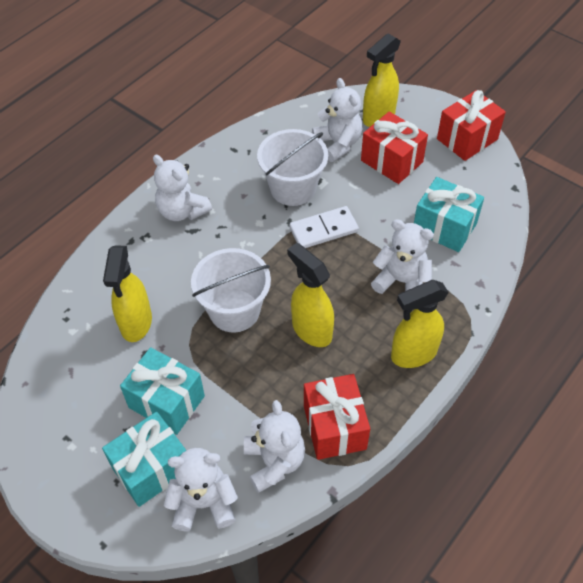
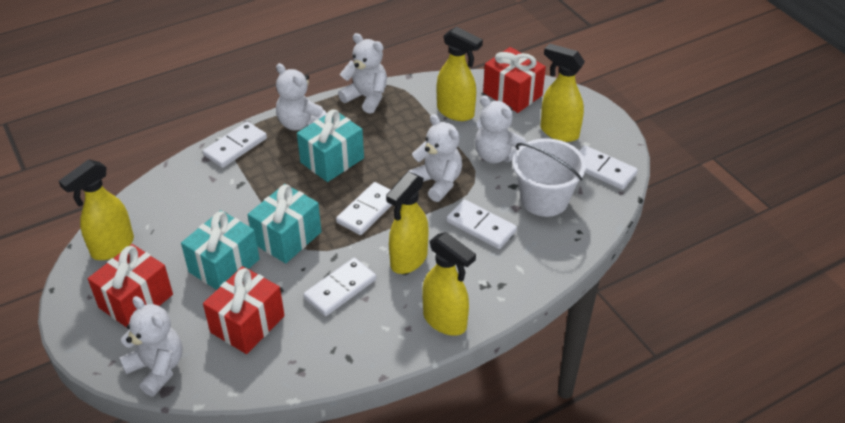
white bucket: [191,248,271,333] [257,129,328,206] = 2 -> [512,138,586,217] = 1
white domino: [289,206,359,248] = 1 -> [203,122,267,168] [303,258,376,316] [336,182,392,235] [446,199,517,249] [579,145,638,190] = 5
yellow spray bottle: [103,245,152,342] [287,243,334,347] [363,34,401,127] [391,280,449,368] = 4 -> [59,159,134,260] [386,172,429,274] [422,232,476,336] [437,27,483,121] [540,44,585,142] = 5

